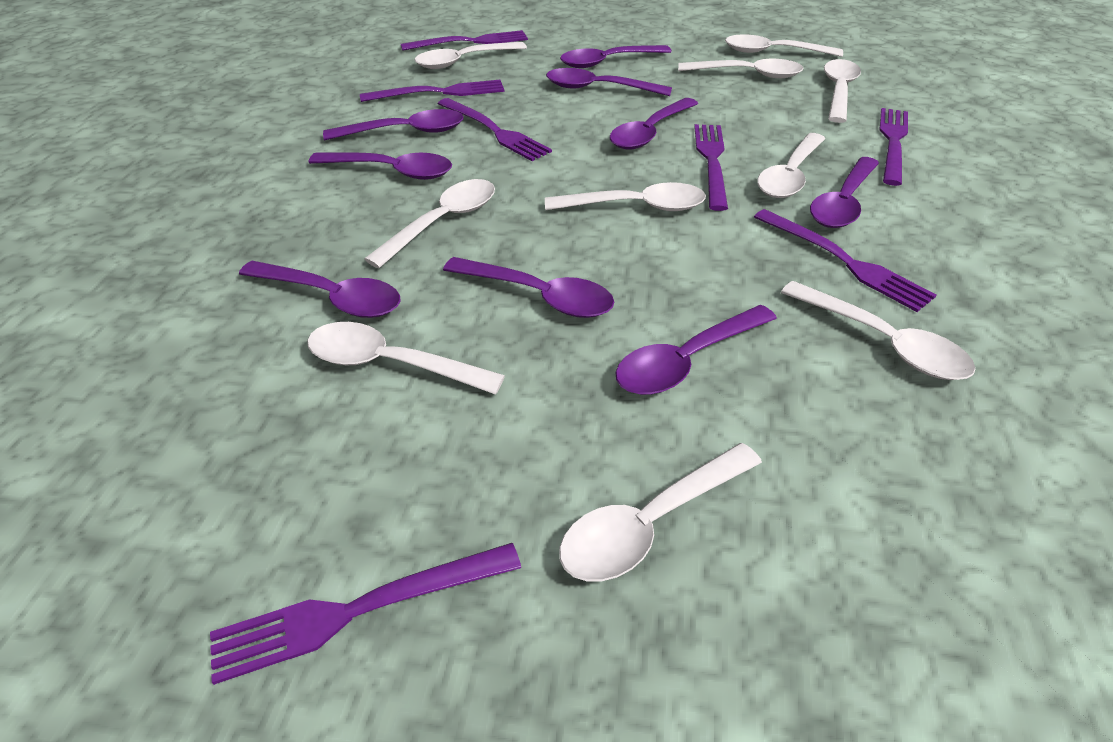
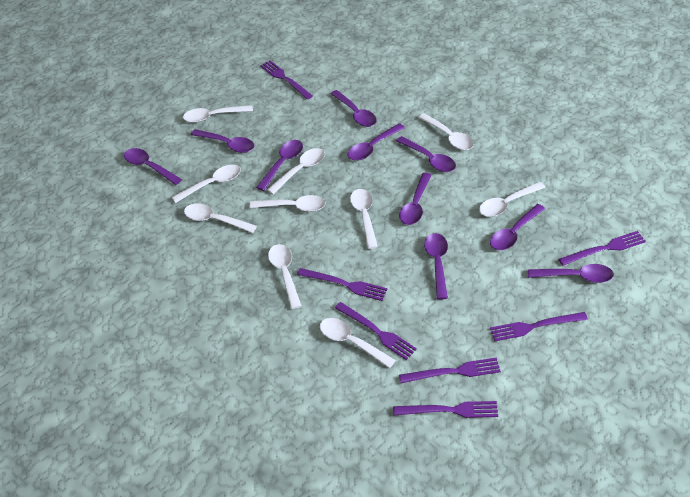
purple spoon: [239,261,401,318] [308,152,452,180] [323,109,464,140] [443,257,614,318] [546,68,672,96] [560,45,672,68] [610,98,698,150] [615,305,777,395] [810,157,879,228] = 9 -> [124,148,182,185] [191,129,254,153] [256,140,303,191] [330,90,377,127] [348,123,405,161] [396,136,456,172] [399,173,432,225] [424,233,448,300] [490,204,545,250] [528,264,614,283] = 10

